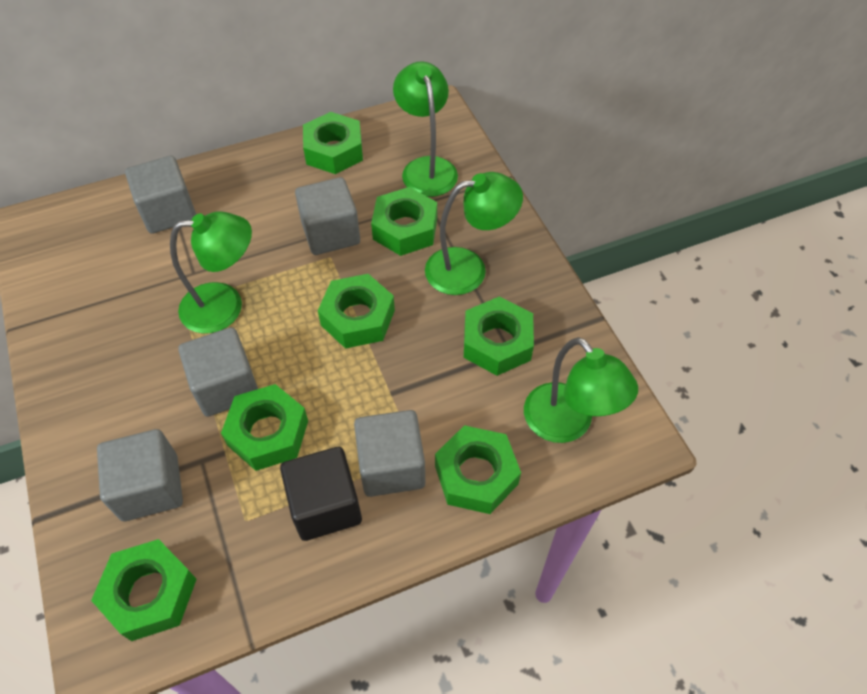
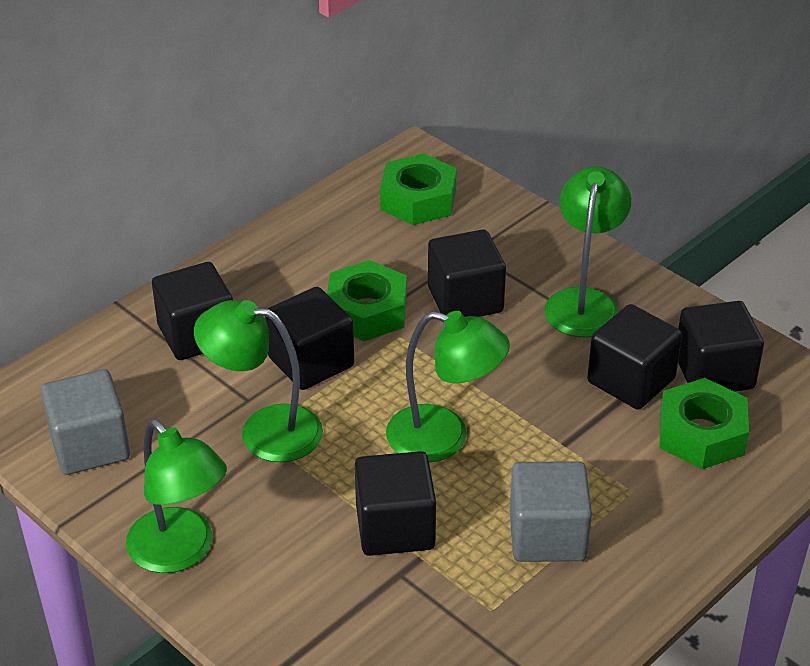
black cube: [280,447,362,541] = 1 -> [152,262,233,360] [265,287,354,390] [355,451,436,556] [428,229,506,317] [587,304,682,410] [678,301,764,392] = 6
green nut: [91,539,197,641] [221,384,308,471] [303,112,363,174] [318,274,395,349] [371,187,437,256] [435,425,521,514] [464,296,534,376] = 7 -> [327,260,407,341] [380,153,457,225] [660,378,749,469] = 3
grey cube: [97,429,183,521] [125,156,196,234] [178,327,258,417] [295,177,360,255] [354,410,425,497] = 5 -> [41,369,130,475] [509,461,592,562] = 2

